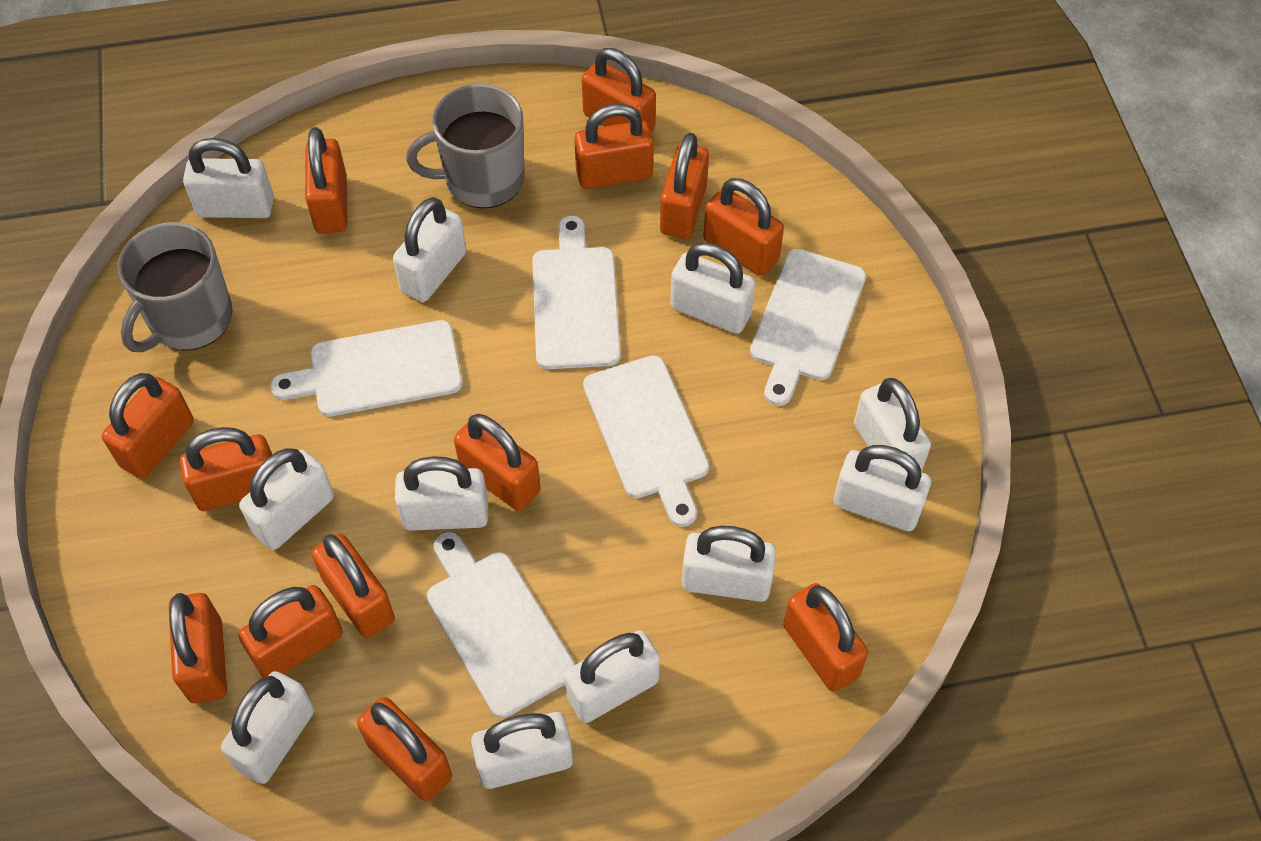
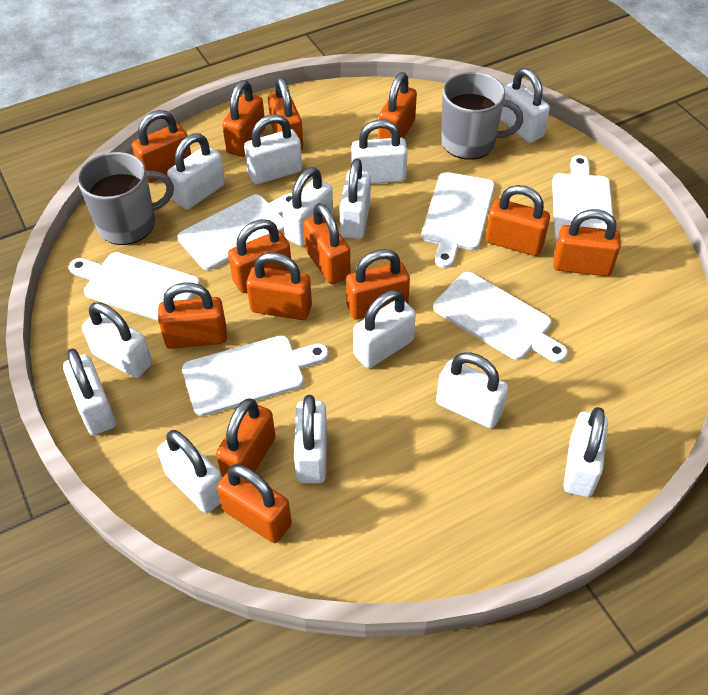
white cutting board: [270,320,463,416] [427,531,576,718] [532,215,621,369] [583,355,709,527] [750,249,866,406] = 5 -> [69,252,200,321] [178,193,292,270] [182,335,329,416] [421,172,495,268] [433,272,568,363] [552,155,613,242] = 6
white padlock: [183,138,274,218] [221,671,314,784] [239,448,334,550] [393,197,466,302] [395,456,488,531] [471,712,573,789] [564,630,660,723] [670,243,755,334] [682,526,776,602] [834,445,931,531] [854,378,931,472] = 11 -> [63,349,116,435] [82,302,152,378] [157,430,222,513] [167,133,225,210] [244,114,302,184] [282,167,333,246] [294,395,327,483] [339,158,371,239] [351,119,408,184] [353,290,416,368] [436,353,508,428] [500,68,550,143] [563,407,608,497] = 13

